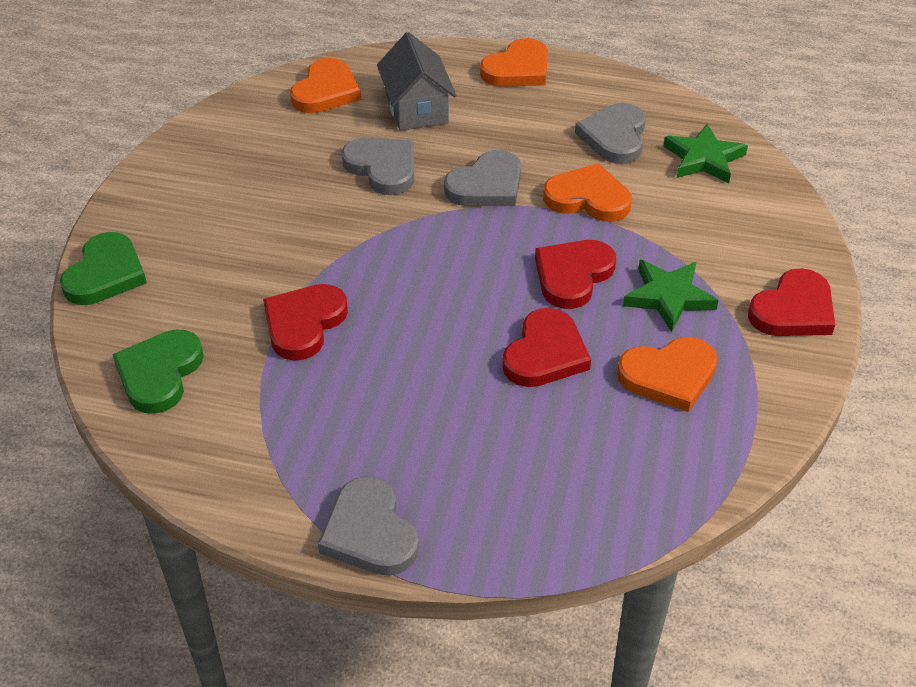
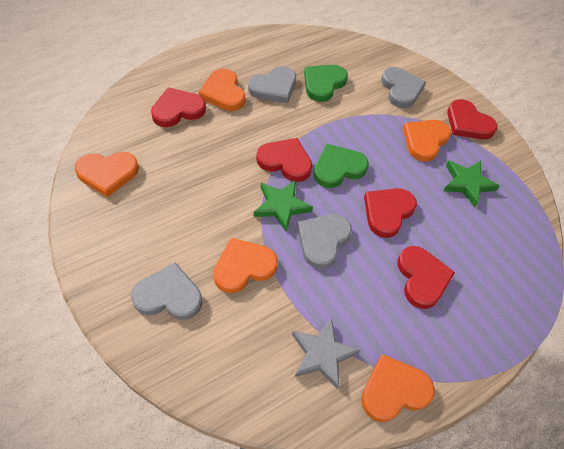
grey house: [377,32,457,131] = 1 -> none = 0
grey star: none = 0 -> [292,318,360,389] = 1
orange heart: [290,58,361,113] [480,38,548,87] [543,163,632,222] [617,337,718,412] = 4 -> [75,152,139,197] [199,69,245,111] [213,238,278,293] [361,354,435,422] [403,120,451,162] = 5
red heart: [263,284,348,361] [502,308,591,387] [535,240,616,309] [748,268,835,336] = 4 -> [151,87,206,127] [256,138,313,182] [364,188,417,238] [397,246,455,309] [447,99,497,139] = 5

